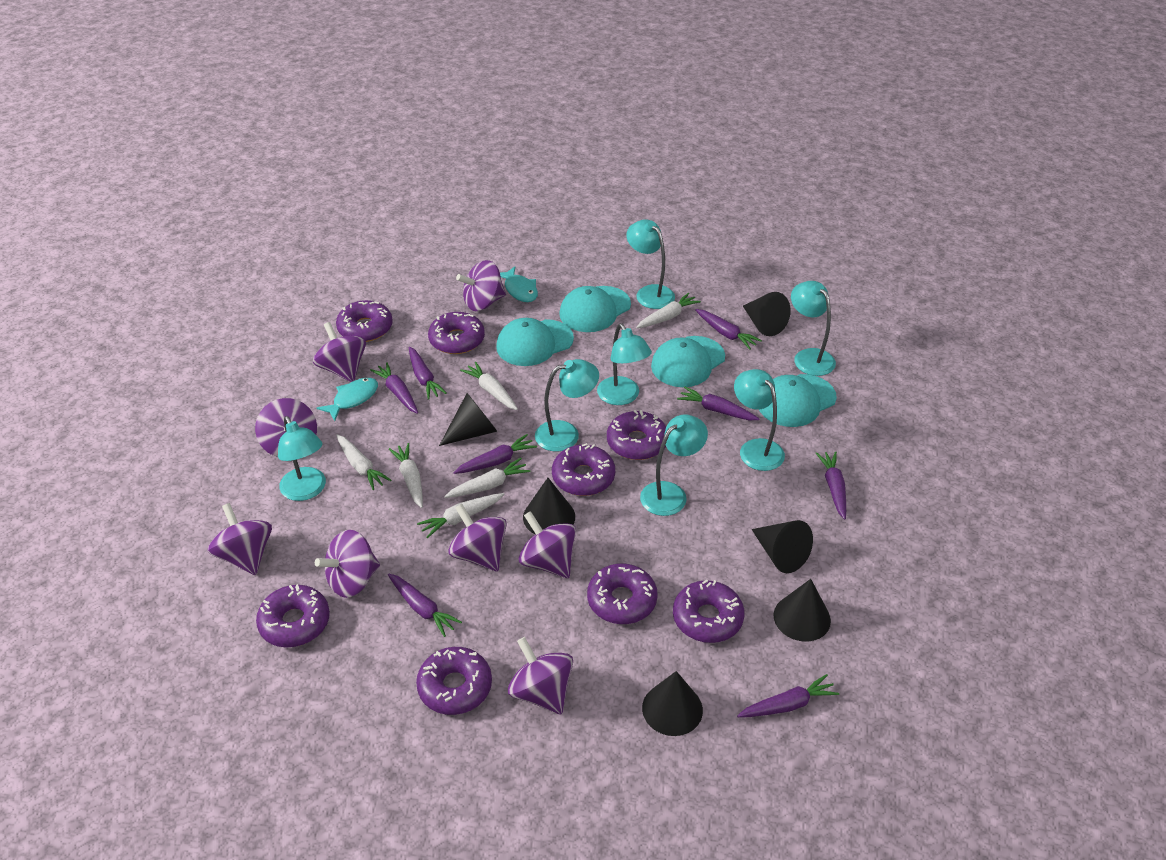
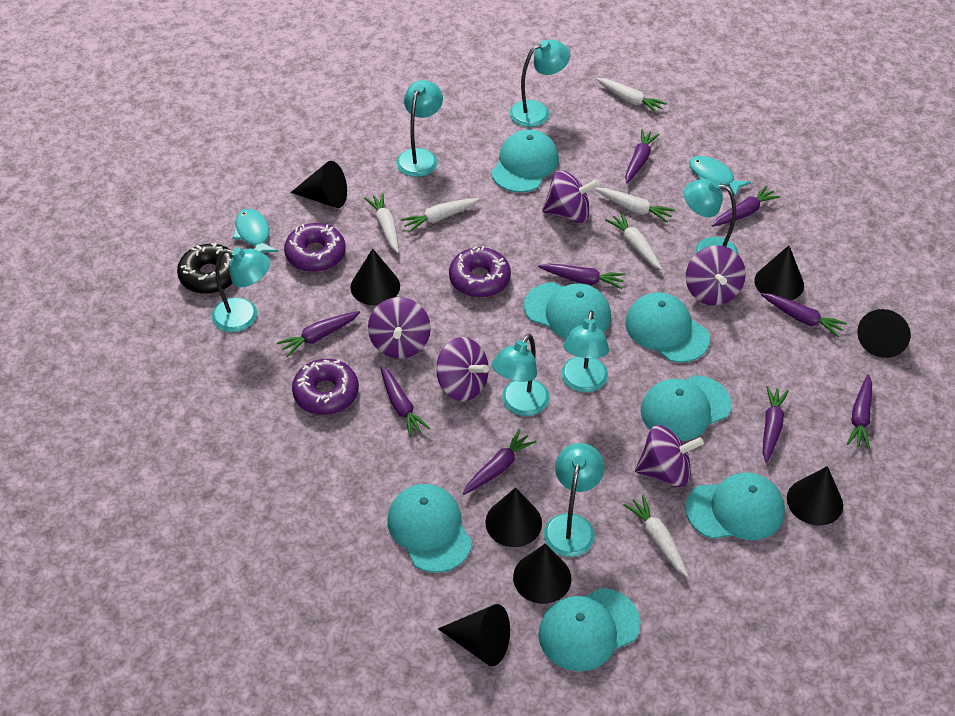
black cone: [439,393,498,446] [523,478,575,534] [642,671,703,736] [743,292,791,336] [751,520,813,573] [774,579,831,642] = 6 -> [290,161,347,208] [350,249,400,305] [438,604,510,666] [485,487,542,547] [513,544,572,604] [754,245,804,300] [787,466,843,526] [857,309,911,358] = 8
black donut: none = 0 -> [177,243,233,294] = 1
purple carrot: [370,362,418,414] [388,574,462,637] [409,347,447,400] [453,434,537,474] [677,387,759,420] [695,309,762,350] [737,674,839,718] [816,451,846,520] = 8 -> [277,311,360,357] [380,366,430,437] [463,429,536,495] [538,263,625,289] [625,129,660,184] [712,186,780,226] [761,293,847,337] [763,386,789,463] [847,375,872,450] = 9
purple donut: [256,584,330,647] [336,300,393,342] [416,647,492,715] [428,312,485,354] [552,443,615,496] [587,563,658,624] [607,410,666,460] [673,580,744,643] = 8 -> [284,223,346,272] [292,359,359,415] [449,246,511,298] = 3
purple spinning top: [208,503,272,575] [255,398,317,457] [313,322,366,382] [315,530,380,598] [448,504,507,572] [456,260,506,311] [508,637,573,714] [519,511,576,578] = 8 -> [368,297,431,359] [436,337,489,401] [542,170,600,223] [635,425,704,487] [686,245,746,305] = 5
turquoise cap: [496,318,574,366] [559,286,631,332] [651,336,725,387] [759,374,837,427] = 4 -> [387,484,472,573] [491,129,559,193] [524,282,611,339] [538,588,640,671] [625,292,710,363] [641,375,731,441] [685,473,785,540] = 7

